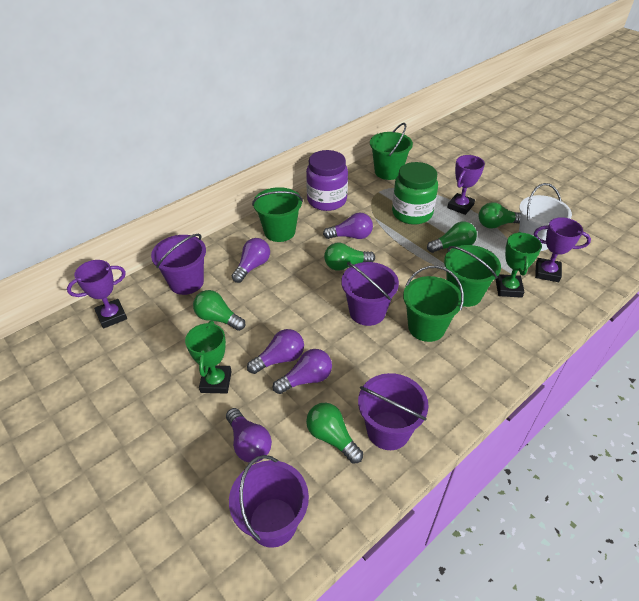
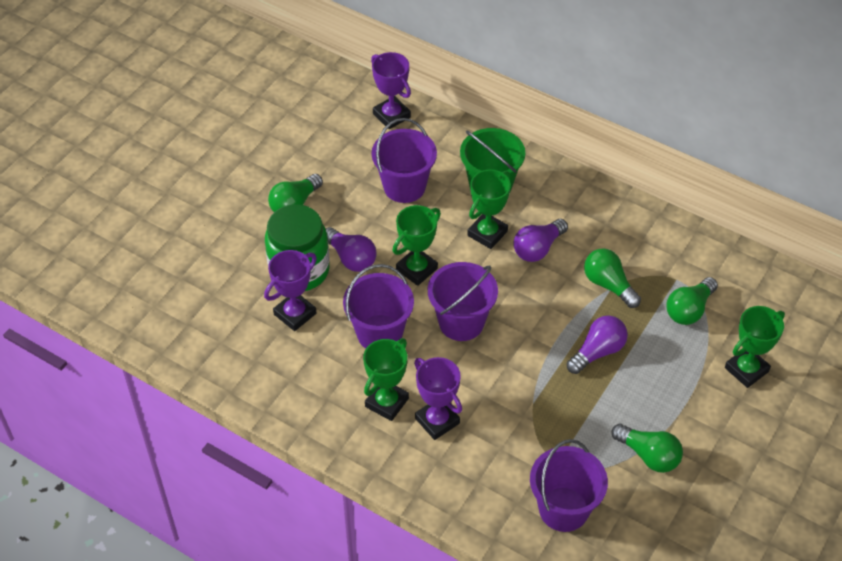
green bucket: [252,187,303,242] [370,123,413,180] [403,266,464,342] [444,245,501,307] = 4 -> [460,128,525,192] = 1
green light bulb: [193,290,246,331] [306,403,363,463] [324,243,375,271] [427,221,477,253] [479,202,521,229] = 5 -> [268,174,323,212] [584,248,641,308] [611,424,683,473] [666,277,718,325] = 4
green trophy: [185,321,232,394] [496,232,542,298] = 2 -> [363,338,409,421] [393,205,441,286] [467,169,511,249] [725,306,785,388] = 4
purple jar: [306,150,348,211] = 1 -> none = 0
purple light bulb: [226,408,272,463] [232,238,270,283] [247,329,304,374] [273,349,332,394] [323,213,373,239] = 5 -> [326,227,377,272] [513,219,568,262] [567,315,628,374] = 3
white bucket: [519,183,572,251] = 1 -> none = 0

